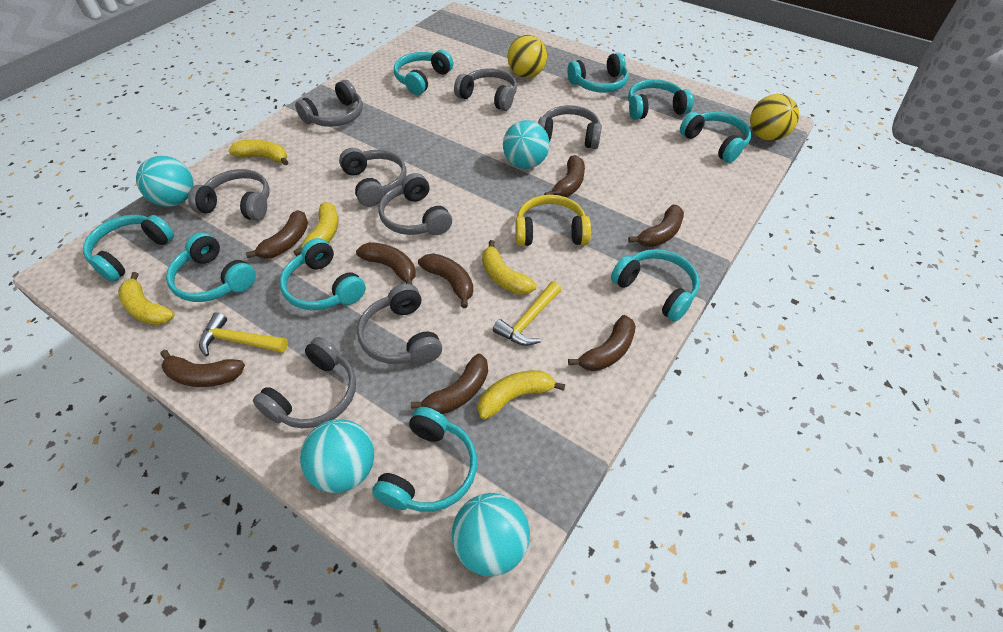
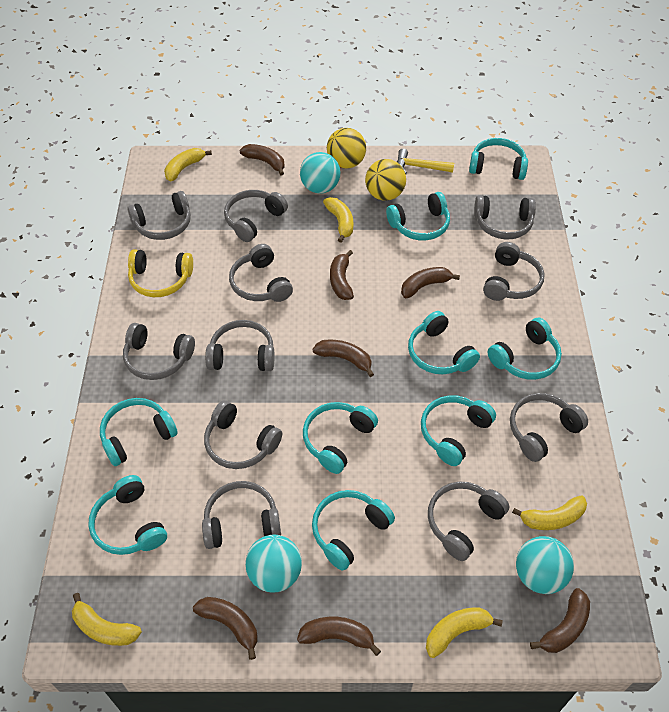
brown banana: [160,350,245,387] [246,210,308,259] [356,242,416,285] [411,353,488,414] [418,253,473,308] [544,155,585,197] [568,315,636,371] [628,205,684,247] = 8 -> [193,597,258,660] [240,144,285,176] [297,617,381,656] [312,340,374,377] [330,250,354,300] [401,267,460,298] [530,588,590,653] = 7
grey headphones: [188,169,270,221] [253,337,356,428] [295,80,363,127] [339,148,406,207] [357,284,442,364] [379,173,452,235] [454,68,517,111] [538,105,602,149] = 8 -> [123,323,195,380] [127,191,191,240] [202,481,281,549] [204,400,282,469] [205,320,274,371] [224,190,288,242] [229,244,293,302] [428,481,509,561] [474,195,536,240] [483,242,545,301] [510,393,588,462] = 11
turquoise ball: [136,156,193,207] [300,419,375,493] [452,493,530,576] [503,120,550,169] = 4 -> [245,535,302,592] [300,152,340,194] [516,536,574,594] = 3
yellow hammer: [199,312,288,357] [493,281,562,346] = 2 -> [397,149,454,174] = 1

